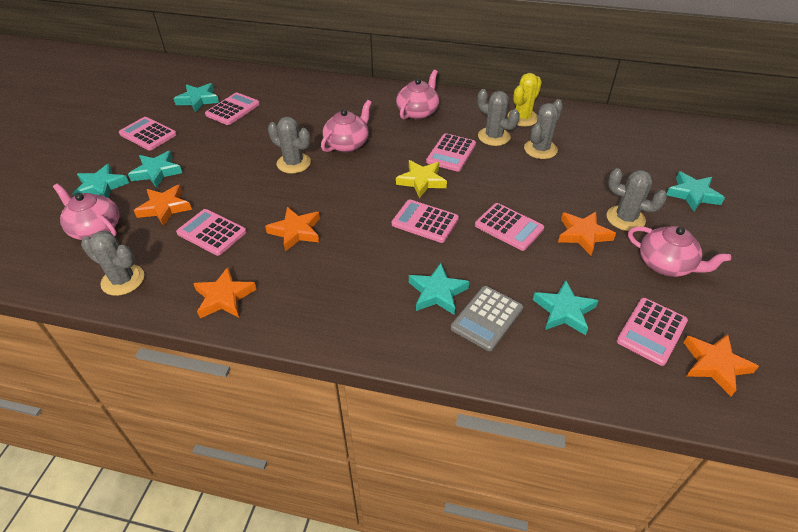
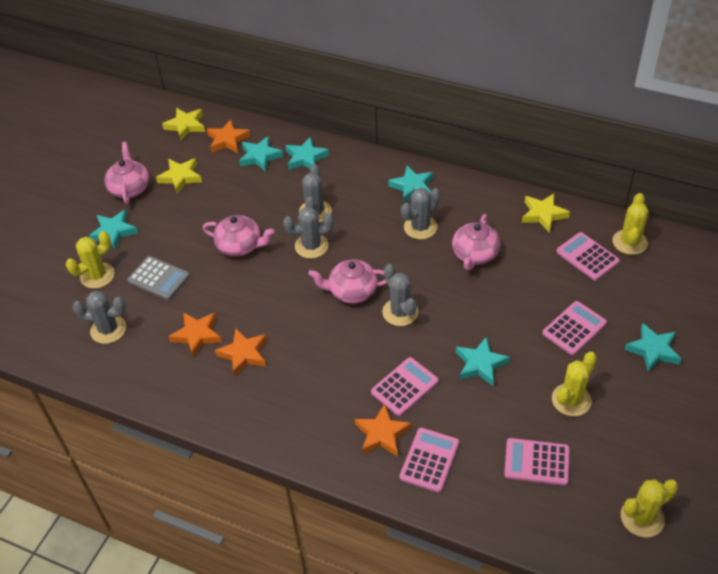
orange star: [134,185,192,226] [193,267,257,318] [265,207,320,252] [558,212,616,255] [683,334,759,396] = 5 -> [168,312,222,357] [207,119,250,153] [215,328,267,376] [355,404,411,457] = 4
pink calculator: [119,117,177,150] [176,209,246,256] [205,92,260,125] [392,200,459,243] [426,133,476,172] [475,203,544,251] [617,298,688,366] = 7 -> [371,357,439,416] [400,428,459,493] [504,438,570,486] [542,301,607,355] [556,232,620,281] = 5
yellow cactus: [507,73,542,126] = 1 -> [66,231,115,289] [552,352,597,416] [613,193,649,255] [621,479,678,538] = 4
yellow star: [396,160,447,198] = 1 -> [156,158,202,194] [162,108,205,141] [522,193,570,233] = 3

